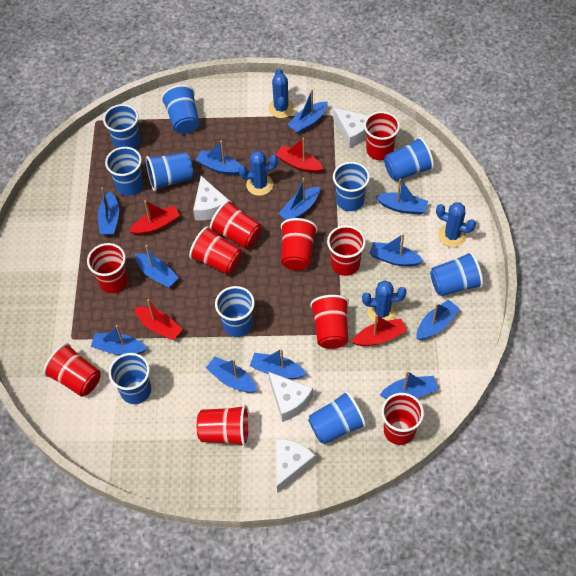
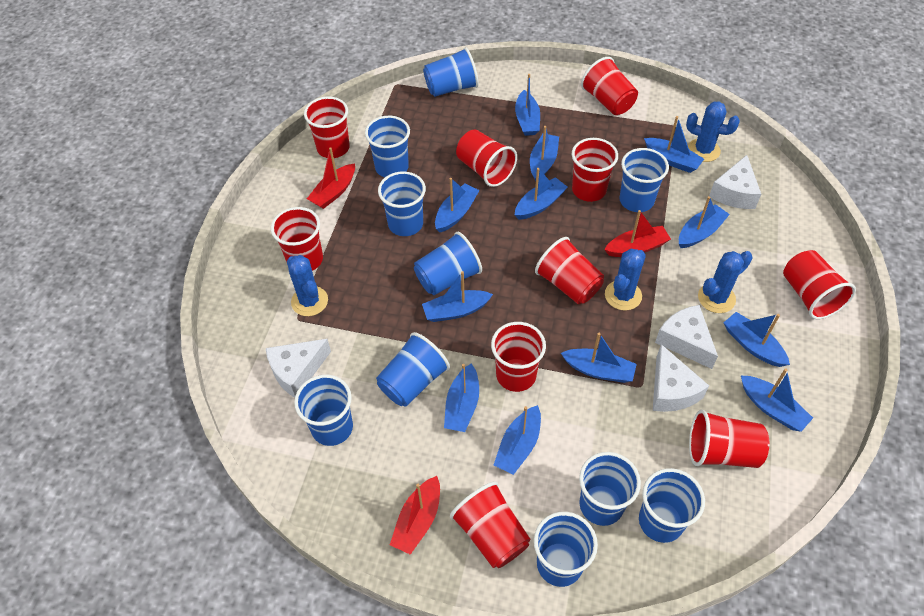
red boat: [129,200,180,235] [135,299,183,340] [276,138,323,173] [352,314,407,346] = 4 -> [307,147,355,209] [390,476,440,555] [604,210,671,257] = 3

